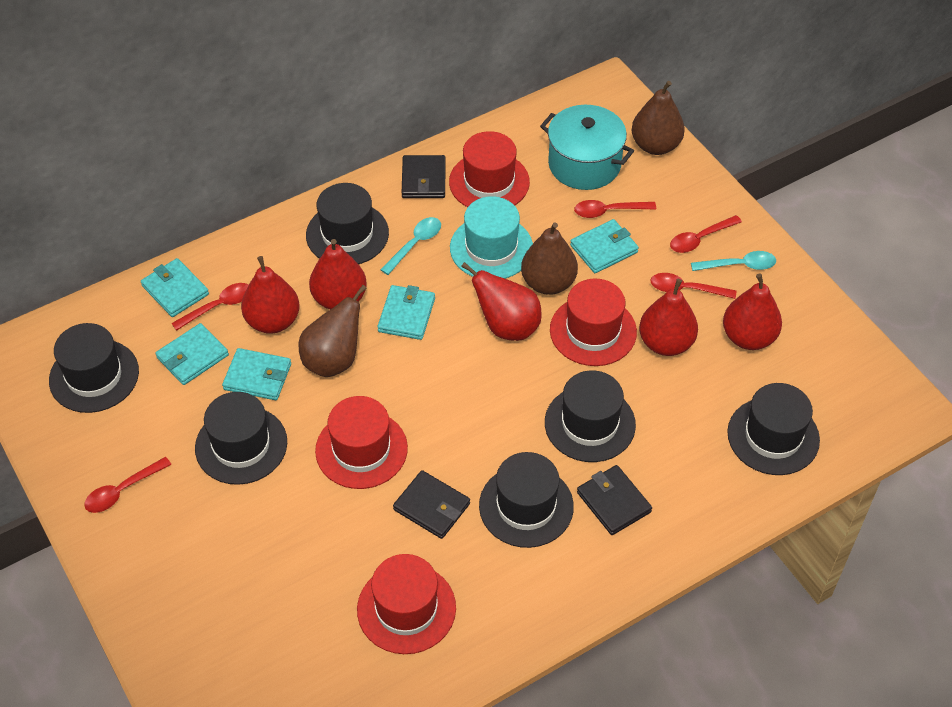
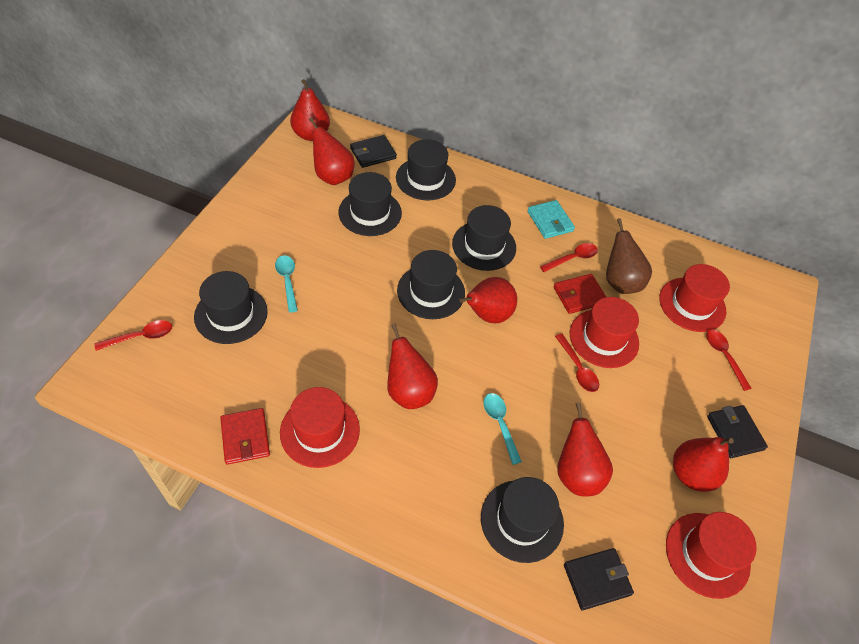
brown pear: [298,285,367,377] [521,222,578,295] [632,81,685,155] = 3 -> [606,218,652,294] = 1
red pear: [241,256,299,334] [309,239,367,309] [461,262,542,341] [639,279,698,356] [723,273,782,350] = 5 -> [290,79,330,141] [309,117,355,185] [387,323,438,409] [459,277,517,323] [557,403,613,496] [673,437,734,492] = 6
red spoon: [84,457,172,513] [171,283,248,331] [574,200,656,218] [650,273,736,299] [670,215,742,253] = 5 -> [94,320,172,351] [540,243,598,272] [555,334,599,392] [706,329,752,391] = 4
red wallet: none = 0 -> [220,408,270,465] [554,274,606,314] = 2
turquoise hat: [450,196,533,279] = 1 -> none = 0
turquoise pot: [540,105,634,190] = 1 -> none = 0
turquoise wallet: [141,258,209,317] [156,323,229,385] [222,348,291,400] [377,285,435,340] [570,219,639,273] = 5 -> [527,200,575,239] = 1

